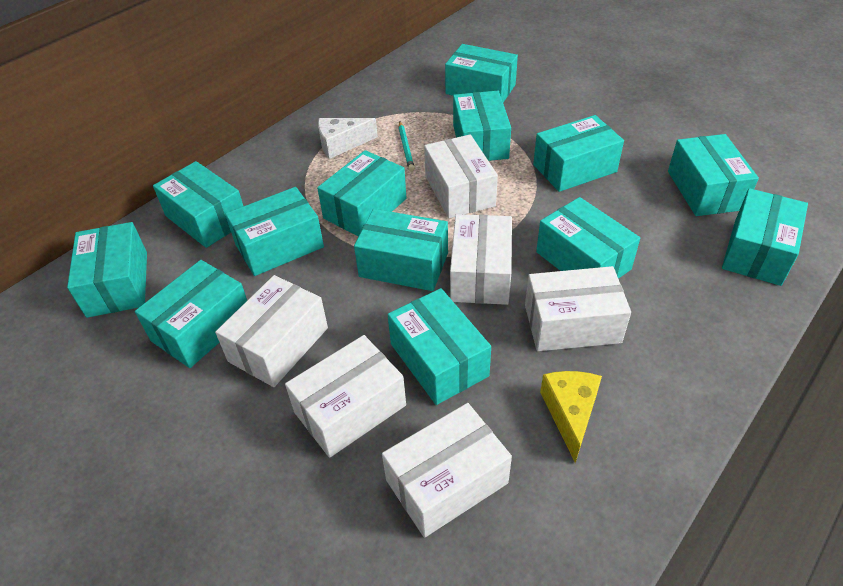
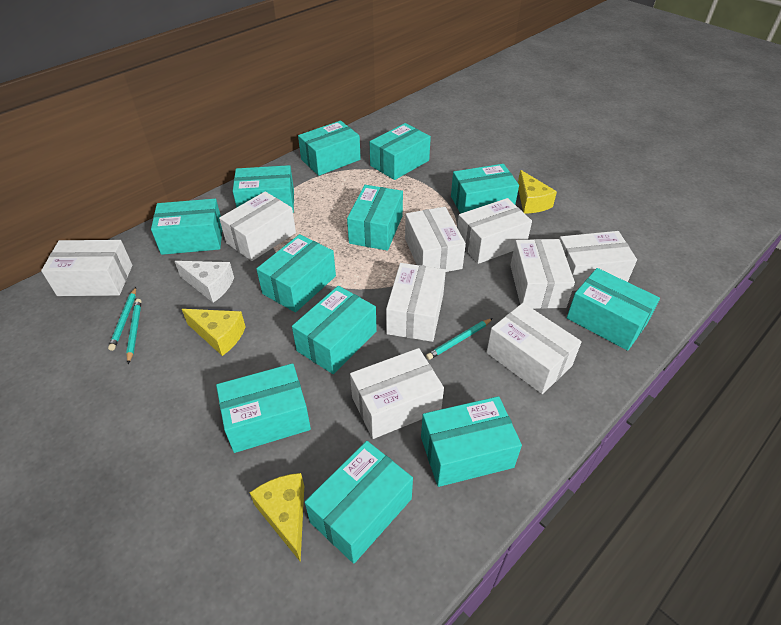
turquoise box: [67,222,147,318] [135,260,247,368] [153,161,243,248] [225,187,324,276] [317,150,406,237] [354,209,448,291] [388,288,491,405] [445,44,518,102] [453,91,511,161] [533,115,624,192] [536,197,640,279] [668,134,759,216] [722,188,808,286] = 13 -> [151,199,222,255] [216,363,311,453] [233,165,294,213] [256,234,336,312] [292,286,377,374] [298,121,361,176] [305,441,413,564] [347,185,403,251] [370,123,431,180] [421,396,522,487] [451,164,519,214] [567,268,660,351] = 12
turquoise pencil: [399,122,415,171] = 1 -> [108,287,136,351] [126,299,142,364] [426,318,493,360] = 3
white box: [215,275,328,387] [285,335,406,458] [382,403,512,538] [424,134,498,218] [450,214,512,305] [525,266,631,351] = 6 -> [41,240,132,296] [219,191,296,261] [350,348,444,439] [386,263,446,342] [405,207,466,272] [457,198,532,264] [486,303,582,394] [510,239,575,309] [559,231,637,291] = 9
yellow cheese: [540,371,602,463] = 1 -> [182,309,246,356] [250,473,304,562] [518,170,557,213] = 3

